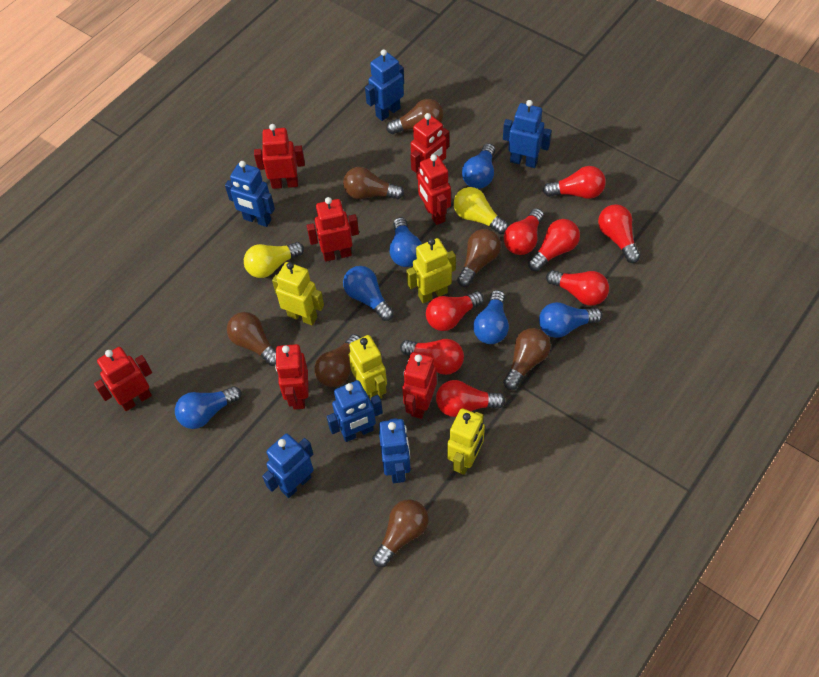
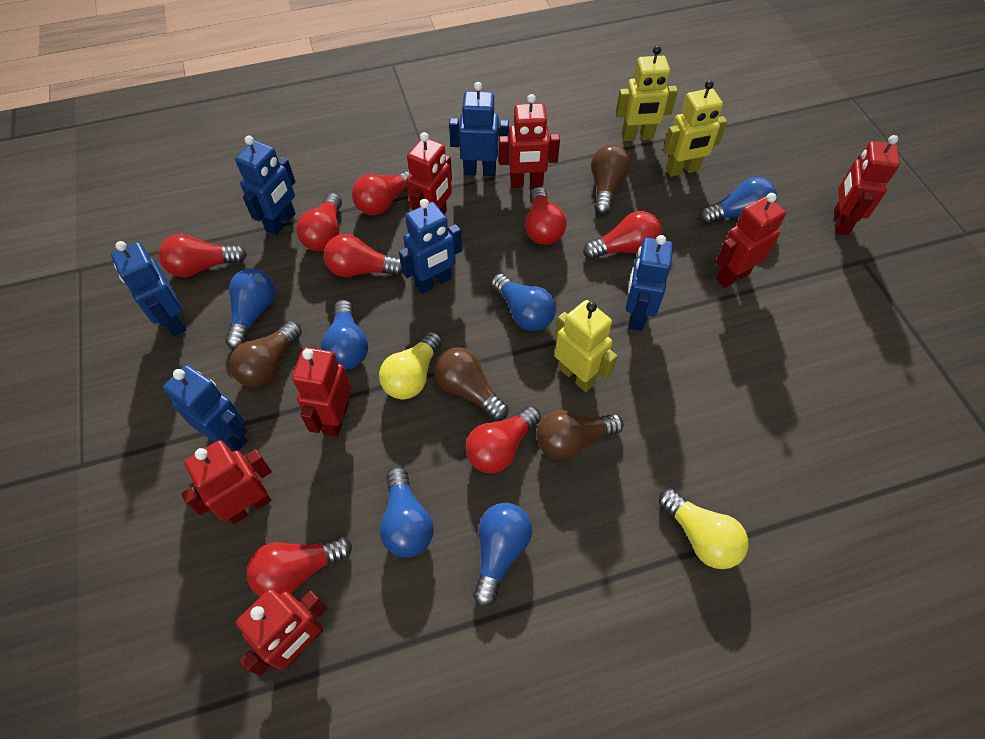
brown light bulb: [227,312,276,366] [314,334,361,387] [343,167,404,199] [372,499,429,567] [386,99,443,134] [457,229,501,287] [503,328,551,390] = 7 -> [229,321,302,388] [434,347,509,421] [536,410,624,460] [591,144,631,215] = 4
yellow robot: [272,262,324,325] [349,335,387,400] [406,238,456,303] [447,408,485,475] = 4 -> [555,300,618,392] [616,46,678,141] [663,80,727,177] = 3

